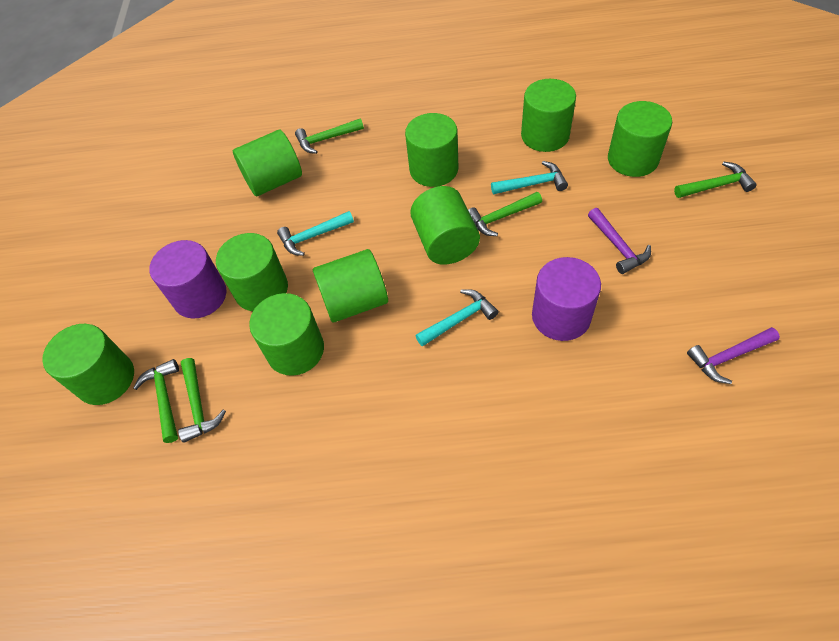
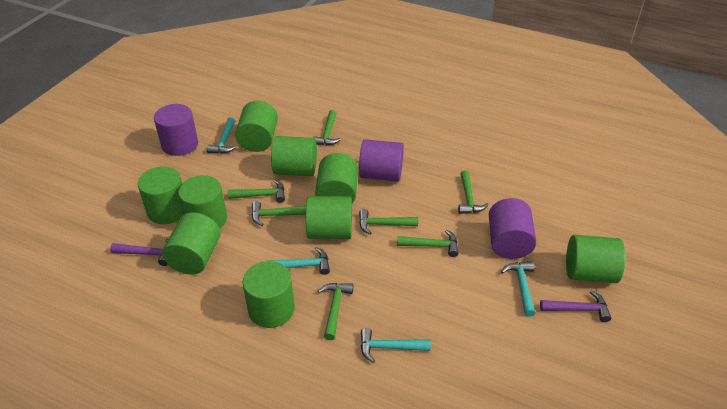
green hammer: [133,359,179,443] [178,358,226,443] [295,118,364,154] [468,192,542,236] [674,162,757,198] = 5 -> [228,179,285,203] [252,201,306,226] [313,110,341,145] [318,283,353,340] [359,209,418,235] [397,230,458,257] [458,171,489,214] = 7
purple cylinder: [149,240,226,319] [532,257,601,341] = 2 -> [154,104,198,156] [359,139,404,181] [489,198,536,259] = 3
turquoise hammer: [277,211,354,256] [415,289,498,347] [491,161,568,194] = 3 -> [207,117,237,154] [267,247,330,275] [361,328,431,363] [501,261,536,317] = 4

